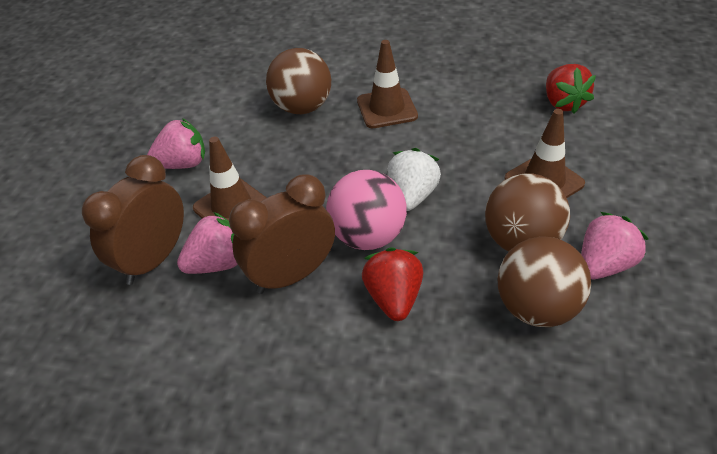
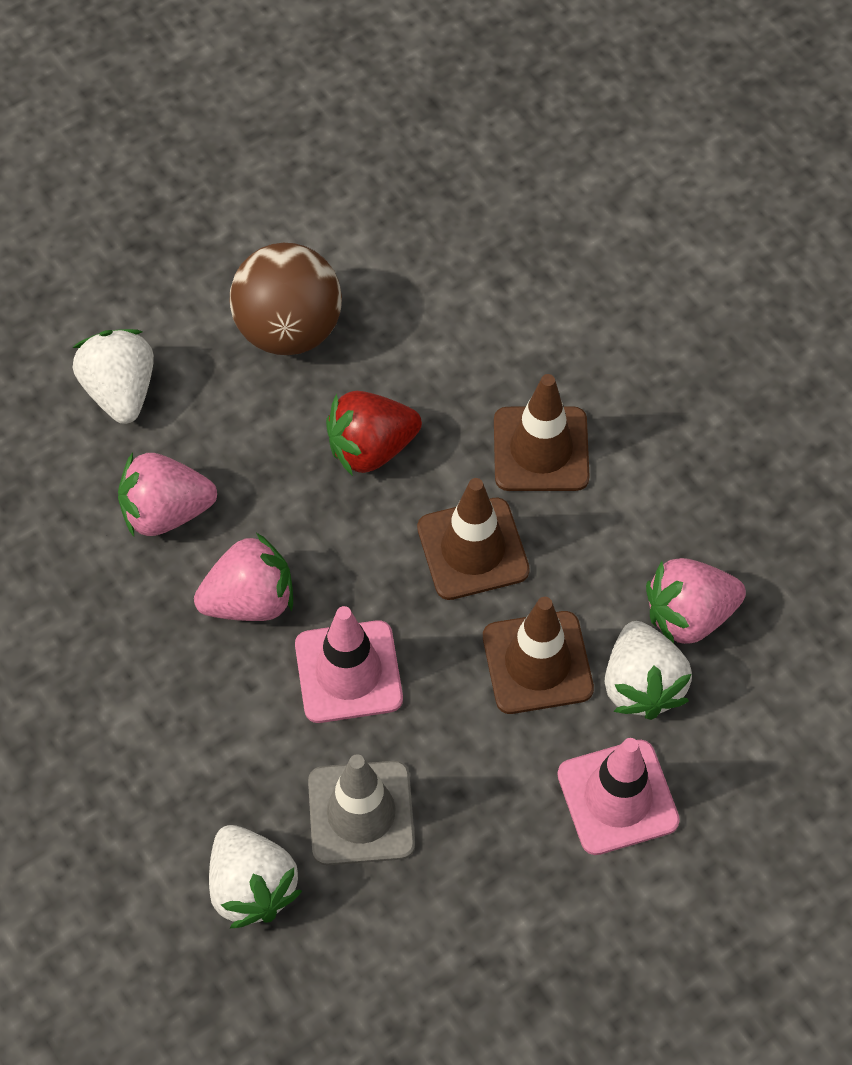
brown ball: [266,48,331,114] [485,173,570,252] [497,236,591,327] = 3 -> [229,243,342,355] = 1
brown clock: [82,155,184,285] [229,174,335,294] = 2 -> none = 0
grey traffic cone: none = 0 -> [308,754,415,865] = 1
pink ball: [326,170,407,250] = 1 -> none = 0
pink traffic cone: none = 0 -> [295,606,403,723] [557,738,680,855] = 2
red strawberry: [362,247,423,321] [546,64,596,114] = 2 -> [326,391,422,476] = 1
white strawberry: [387,148,441,211] = 1 -> [73,329,154,424] [209,825,302,928] [605,621,692,720] = 3

